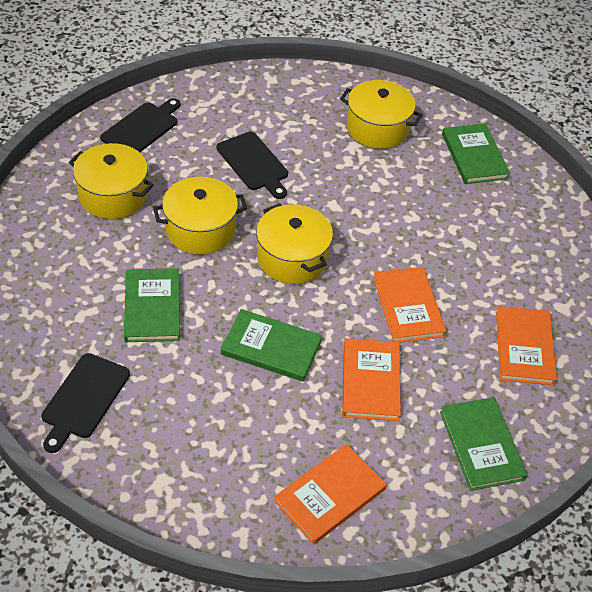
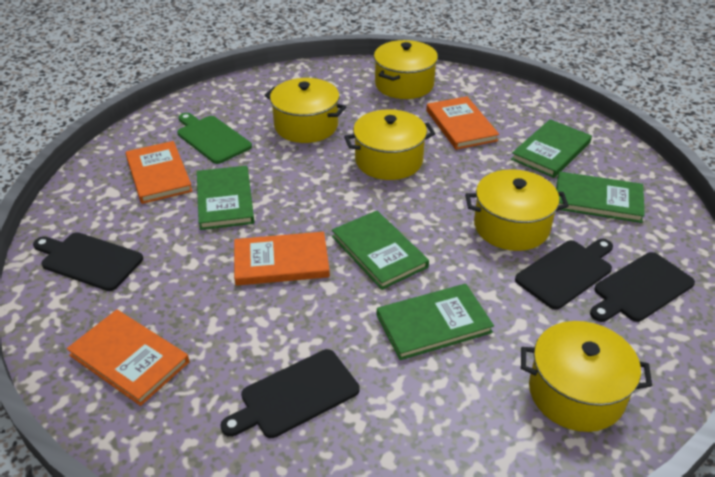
black cutting board: [41,353,130,453] [100,98,181,152] [216,132,288,199] = 3 -> [33,232,143,291] [220,349,360,438] [515,239,613,310] [590,252,695,322] = 4
green book: [124,268,180,342] [221,309,322,382] [440,397,527,491] [442,123,510,184] = 4 -> [197,166,254,230] [332,211,429,290] [377,284,494,360] [511,119,592,178] [556,171,645,223] = 5
green cutting board: none = 0 -> [177,113,252,164] = 1
yellow pot: [69,143,154,219] [153,177,247,255] [256,203,333,284] [340,80,423,149] = 4 -> [264,78,346,143] [344,109,435,180] [374,40,438,99] [465,169,569,251] [521,321,652,432] = 5

